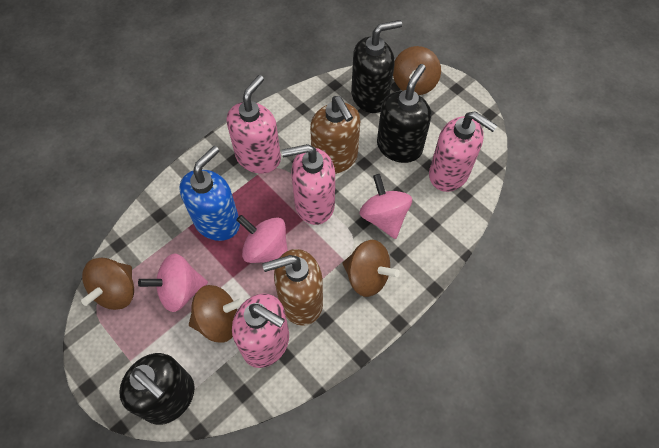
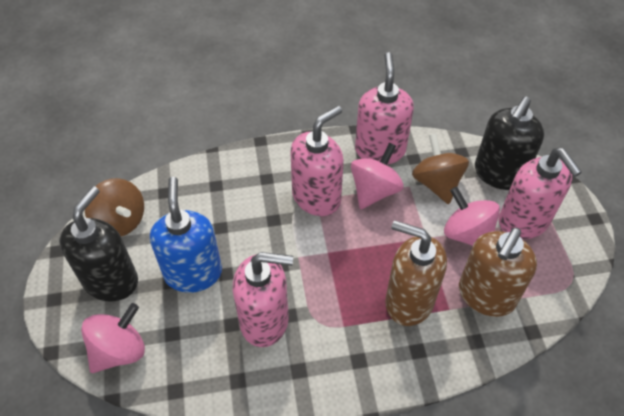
black soap dispenser: [119,353,195,425] [351,20,402,113] [377,64,431,163] = 3 -> [59,186,138,302] [475,96,544,190] = 2
brown spinning top: [81,258,134,310] [189,285,245,342] [342,240,400,297] [393,46,441,95] = 4 -> [85,178,144,236] [412,134,469,204] = 2

